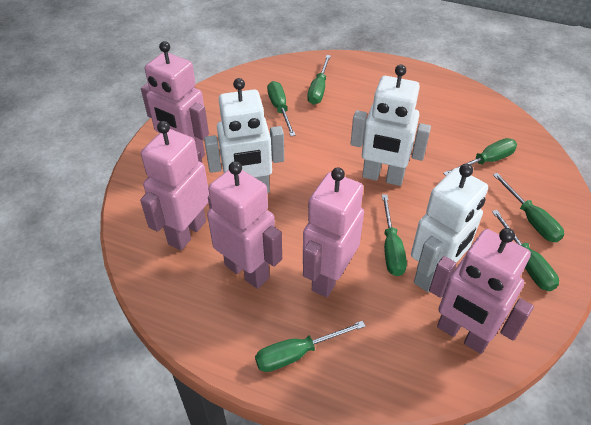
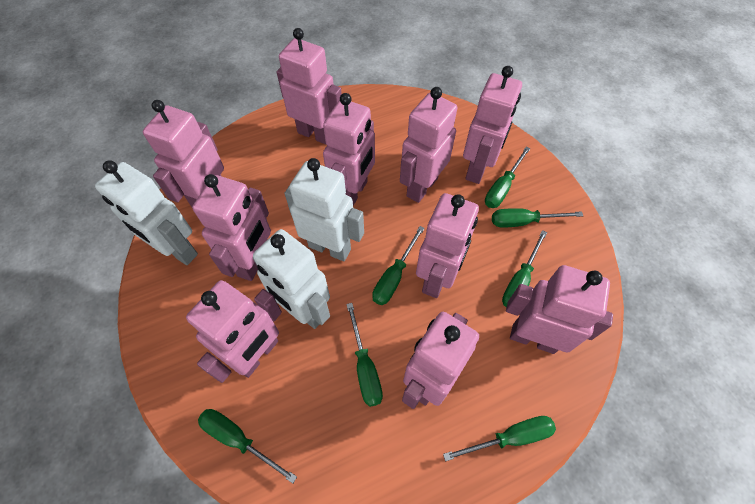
pink robot: [140,121,209,250] [141,41,209,158] [207,161,282,289] [303,167,364,297] [429,228,534,354] = 5 -> [143,100,224,209] [186,280,282,383] [192,174,271,281] [277,28,342,145] [323,93,375,206] [400,87,457,203] [402,312,479,409] [416,193,479,298] [463,66,522,184] [506,265,613,354] = 10

